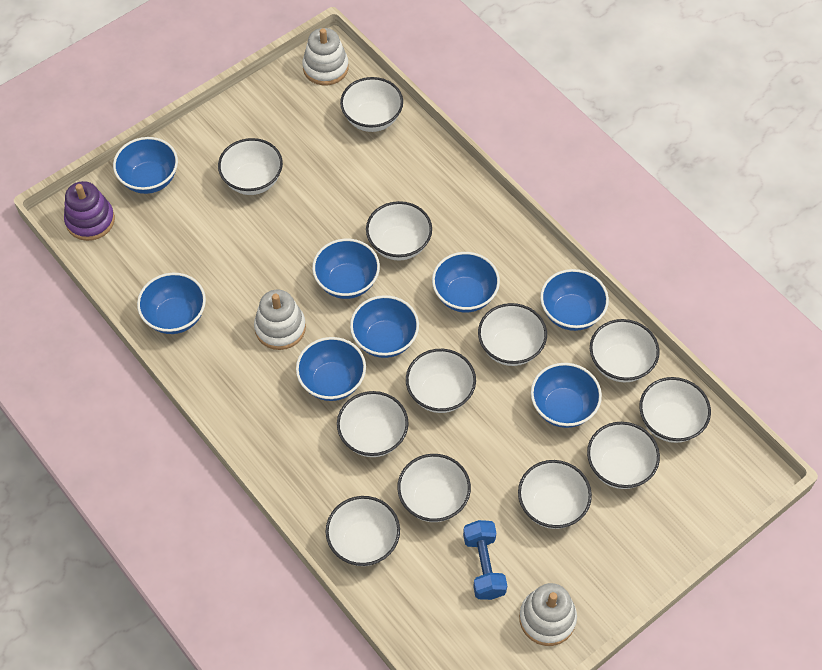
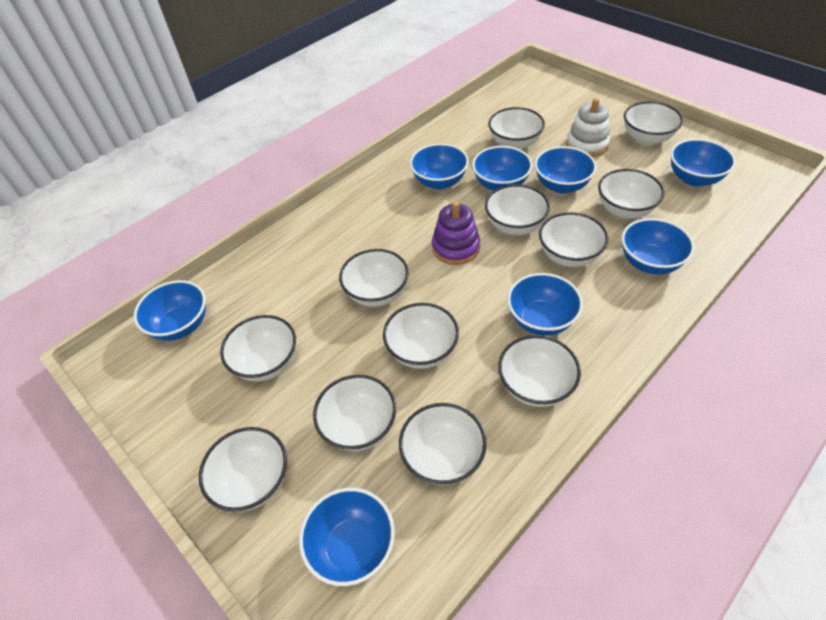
blue dumbbell: [463,520,507,600] = 1 -> none = 0
white stacking toy: [254,290,306,350] [302,28,349,85] [519,583,577,646] = 3 -> [566,98,610,157] = 1

